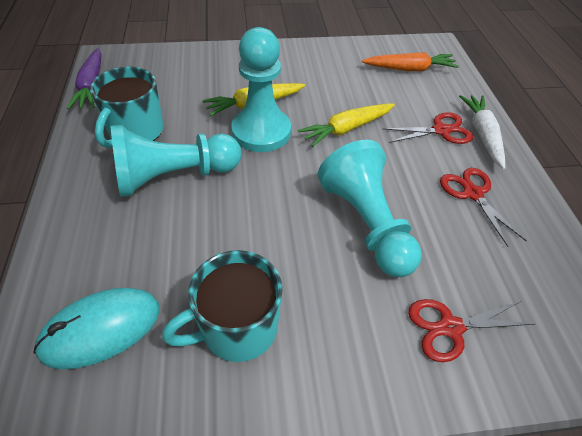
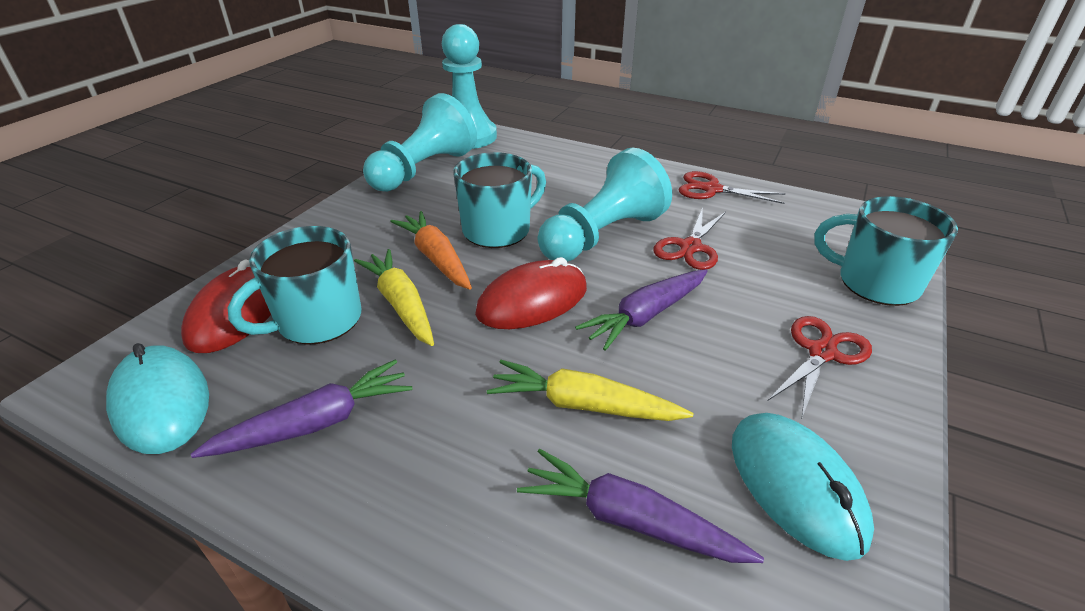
purple carrot: [67,48,102,109] = 1 -> [191,359,412,458] [517,449,764,563] [575,269,708,351] = 3
red mouse: none = 0 -> [181,259,271,353] [475,257,587,329] = 2
turquoise mouse: [33,288,160,369] = 1 -> [106,343,209,454] [732,413,874,561] = 2
turquoise mug: [90,67,164,148] [162,250,282,362] = 2 -> [228,226,362,345] [453,152,546,248] [814,196,958,306] = 3
white carrot: [459,95,505,169] = 1 -> none = 0

